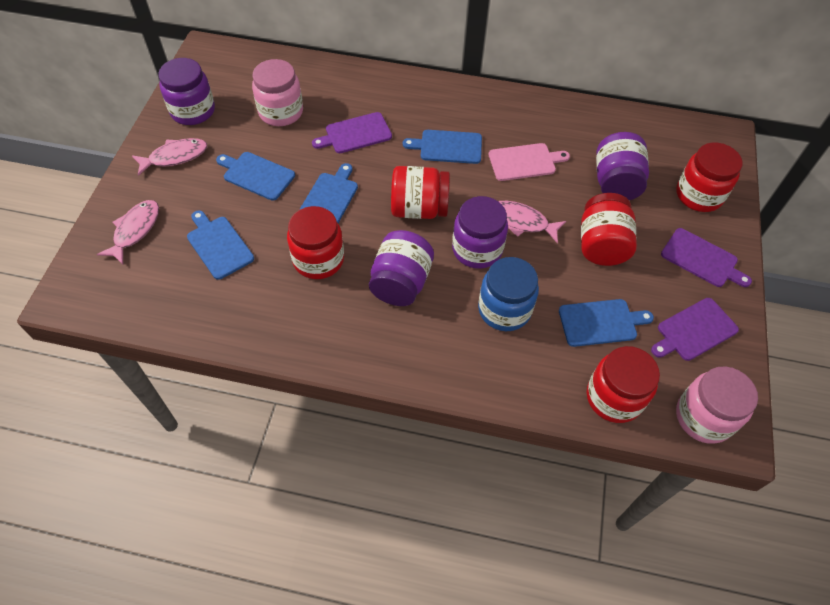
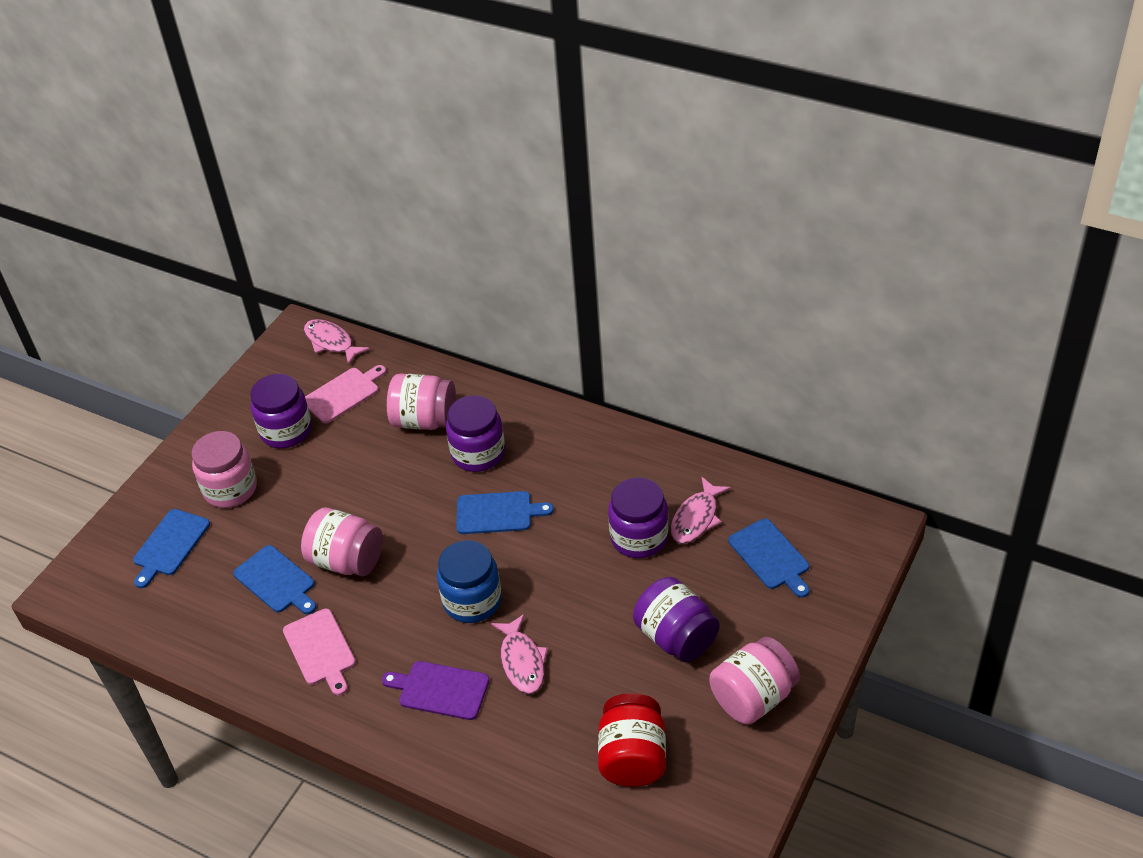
blue cutting board: [187,210,254,280] [216,152,295,201] [299,163,358,223] [403,130,482,164] [559,299,654,347] = 5 -> [133,509,210,588] [233,545,316,614] [456,491,554,534] [728,519,809,598] = 4
pink cutting board: [489,143,570,181] = 1 -> [283,609,355,696] [305,365,386,423] = 2
pink jar: [252,59,303,126] [676,366,758,444] = 2 -> [192,431,257,508] [301,508,383,576] [387,374,456,430] [710,637,800,725] = 4
purple cutting board: [312,112,392,153] [651,298,739,361] [661,228,752,287] = 3 -> [382,661,489,720] = 1
red jar: [287,206,344,279] [391,166,450,219] [581,193,637,266] [587,346,660,423] [676,143,742,212] = 5 -> [598,693,666,787] = 1

